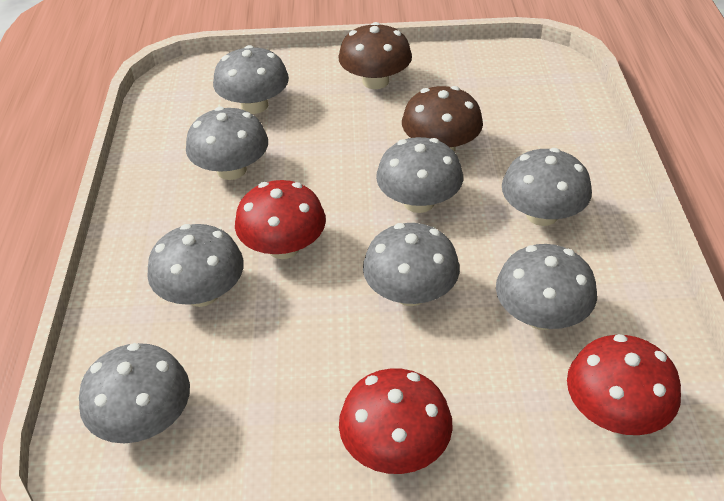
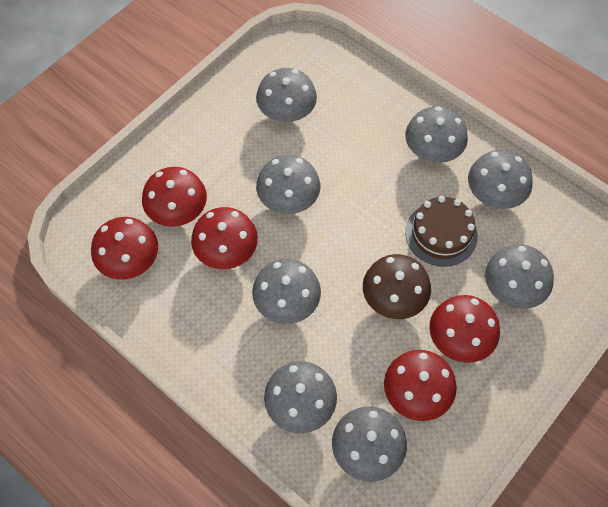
brown cake: none = 0 -> [405,196,478,267] = 1
brown mushroom: [338,22,412,89] [402,86,483,152] = 2 -> [363,254,431,319] = 1
red mushroom: [235,180,326,259] [339,368,453,474] [567,334,681,435] = 3 -> [91,217,158,280] [142,167,207,227] [191,207,258,269] [384,350,457,421] [429,295,500,363] = 5

